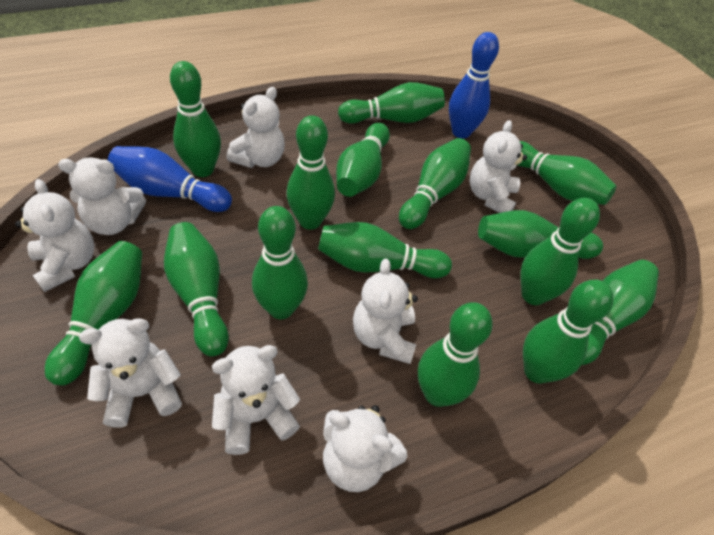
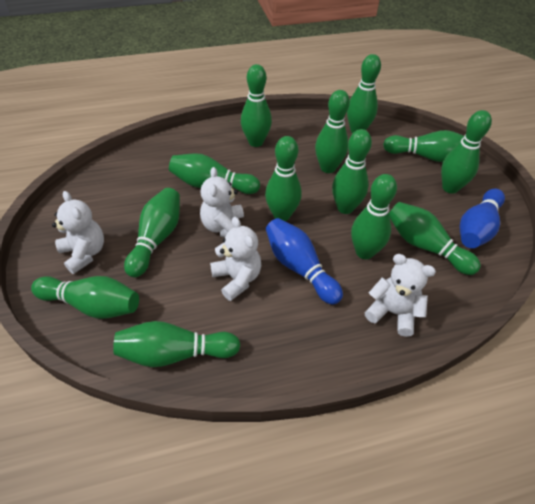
green bowling pin: [45,241,142,385] [164,222,229,357] [170,61,221,177] [252,206,308,319] [286,115,335,230] [318,222,452,278] [336,123,390,197] [338,82,445,124] [399,138,471,229] [418,302,493,407] [478,210,603,259] [517,141,617,205] [520,198,600,305] [523,280,614,384] [582,260,659,365] = 15 -> [31,276,139,319] [113,321,240,367] [124,188,180,278] [169,153,260,194] [241,64,272,147] [265,136,302,221] [315,90,350,173] [332,129,372,214] [347,54,381,133] [351,174,397,259] [383,130,464,162] [389,202,481,275] [441,110,492,194] = 13
white teddy bear: [15,179,94,292] [58,157,146,235] [79,318,182,428] [212,345,300,455] [227,87,285,168] [323,405,408,492] [353,259,418,364] [470,120,527,213] = 8 -> [52,191,104,274] [200,167,244,238] [210,217,261,301] [365,254,436,337] = 4

